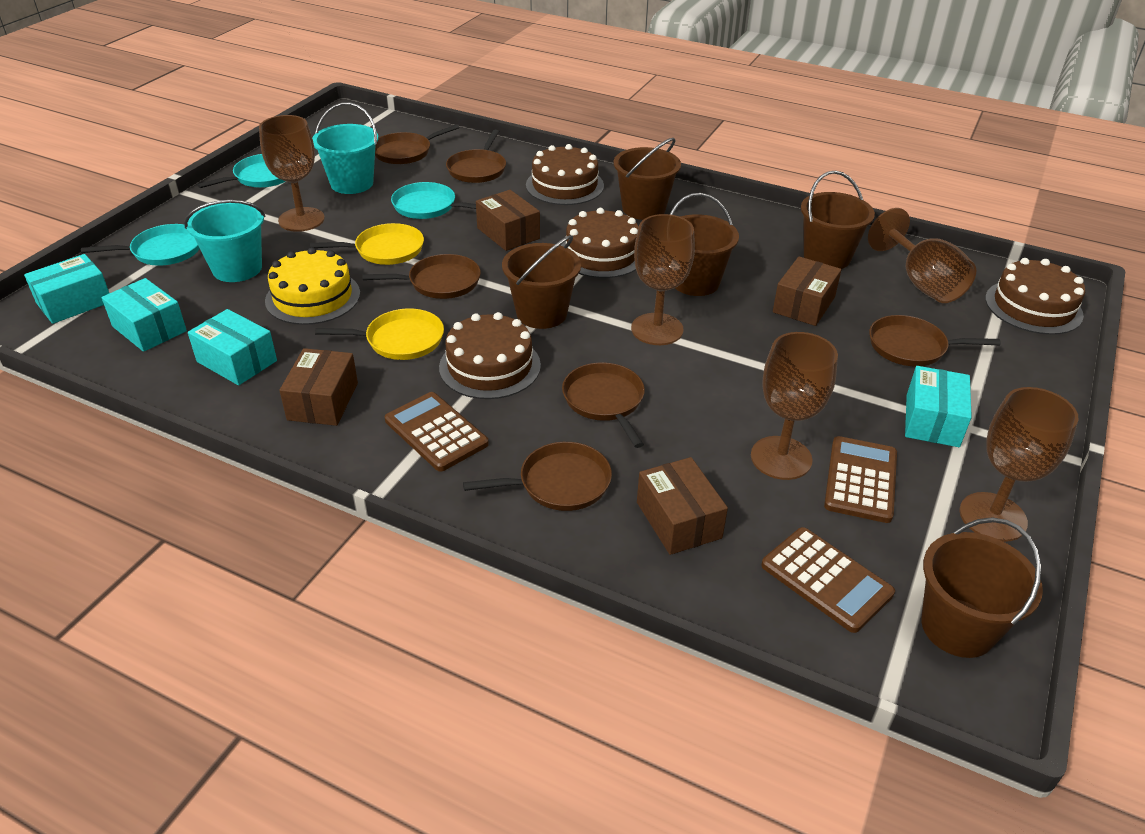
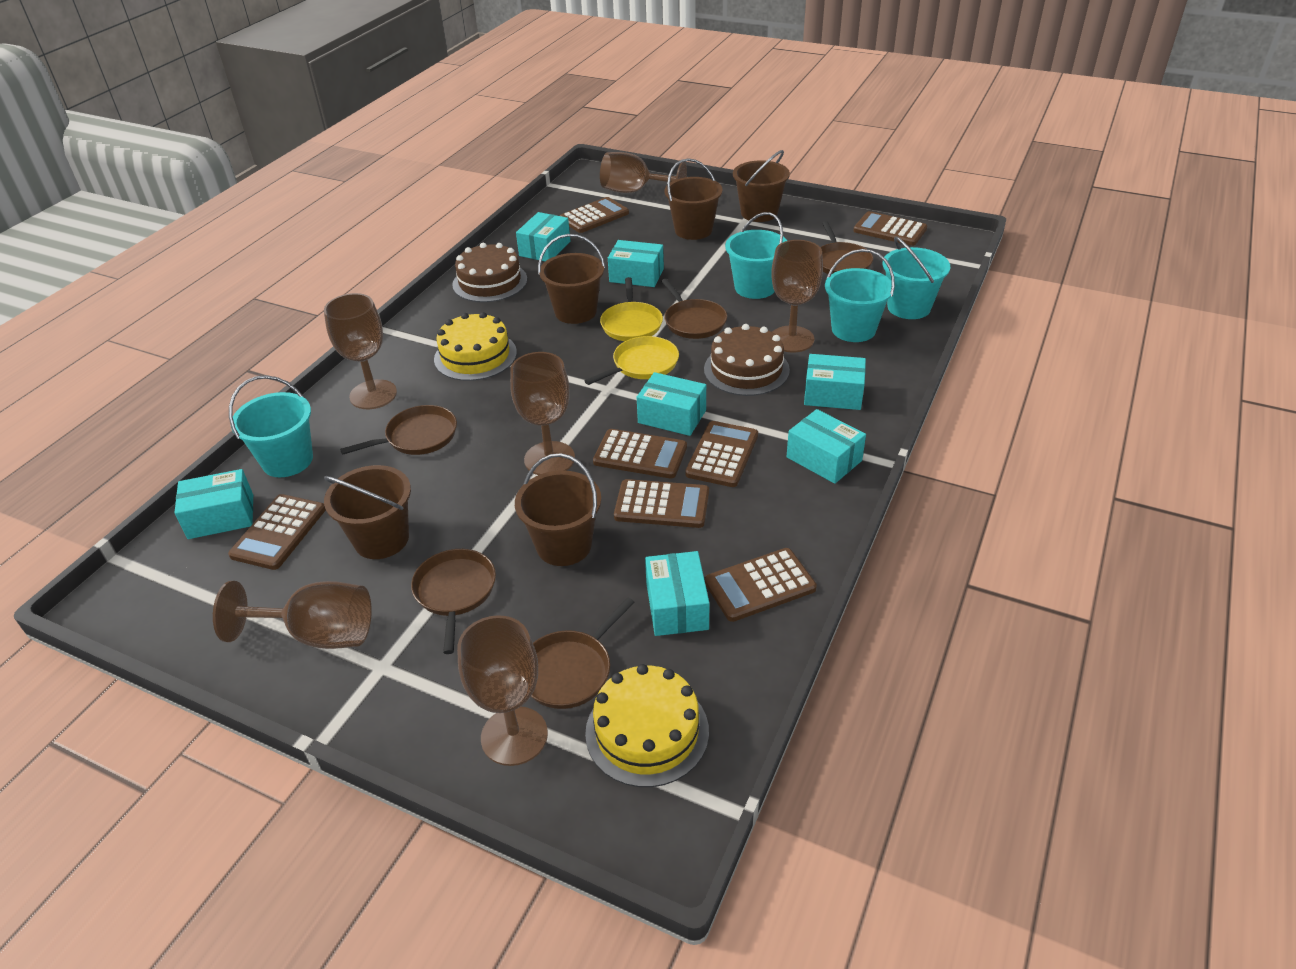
brown box: [279,348,358,426] [476,190,540,251] [637,457,728,555] [773,256,841,326] = 4 -> none = 0
brown cake: [439,312,541,399] [526,144,604,205] [561,208,639,278] [985,258,1085,335] = 4 -> [452,243,527,302] [704,324,790,396] = 2
brown calculator: [385,392,489,472] [761,527,895,633] [824,436,897,523] = 3 -> [228,494,326,570] [560,197,629,233] [593,429,687,478] [614,479,709,528] [685,421,758,487] [705,548,817,622] [853,211,927,246] = 7
brown goblet: [259,115,325,232] [631,214,695,345] [751,332,838,480] [868,208,976,303] [959,387,1079,542] = 5 -> [213,581,372,649] [324,293,397,409] [457,615,548,766] [510,352,575,475] [600,152,687,193] [771,240,823,352] = 6
brown pan: [362,254,481,299] [375,124,460,164] [446,130,506,183] [463,442,612,511] [562,362,645,448] [869,315,1001,367] = 6 -> [340,405,457,455] [411,549,496,654] [531,597,635,709] [661,279,727,339] [820,221,873,274] = 5
turquoise box: [24,254,109,324] [101,278,187,352] [188,309,277,385] [905,366,972,447] = 4 -> [174,469,253,539] [516,212,570,261] [608,240,664,287] [637,372,706,436] [645,551,709,636] [787,409,866,484] [804,354,866,410] = 7
turquoise bucket: [184,200,266,282] [312,102,378,194] = 2 -> [229,375,313,477] [725,212,787,299] [825,249,895,342] [883,236,950,319] = 4
turquoise pan: [81,224,200,266] [197,154,286,188] [391,182,476,219] = 3 -> none = 0
yellow cake: [265,247,360,325] = 1 -> [434,312,517,381] [585,664,709,787] = 2

